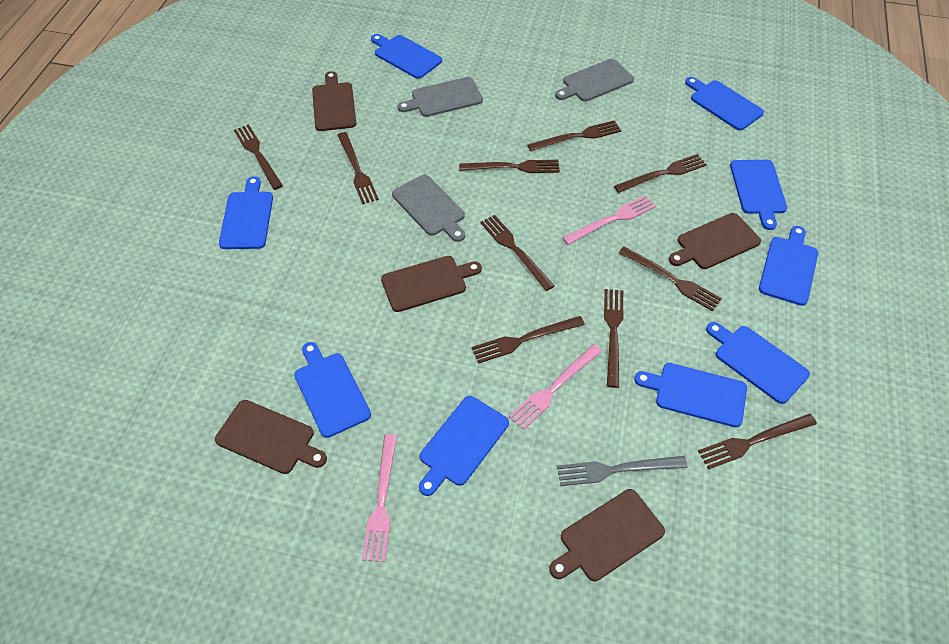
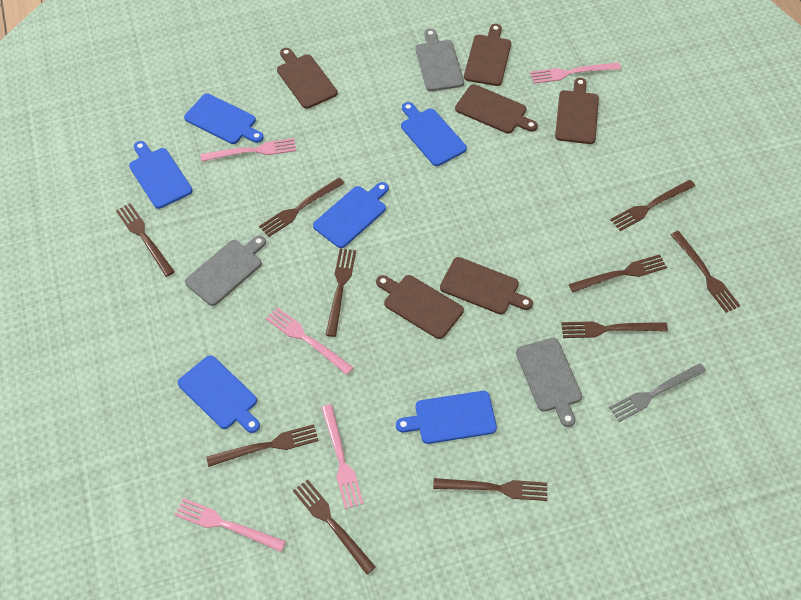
blue cutting board: [219,176,273,249] [294,342,371,438] [371,34,442,79] [419,396,509,496] [634,363,747,427] [685,77,764,131] [706,322,810,404] [730,160,787,230] [759,226,818,306] = 9 -> [129,141,193,209] [178,355,260,433] [184,94,264,144] [313,182,389,248] [396,391,497,444] [401,102,467,166] = 6
brown cutting board: [215,400,327,474] [312,71,356,131] [381,256,482,312] [549,489,665,581] [669,213,761,269] = 5 -> [277,48,338,109] [376,275,464,339] [440,257,533,314] [455,84,538,134] [464,24,511,86] [555,78,599,144] = 6
pink fork: [362,434,397,562] [509,344,602,430] [563,195,656,245] = 3 -> [175,498,286,552] [200,138,296,162] [266,307,354,375] [321,404,363,509] [530,62,621,84] = 5

